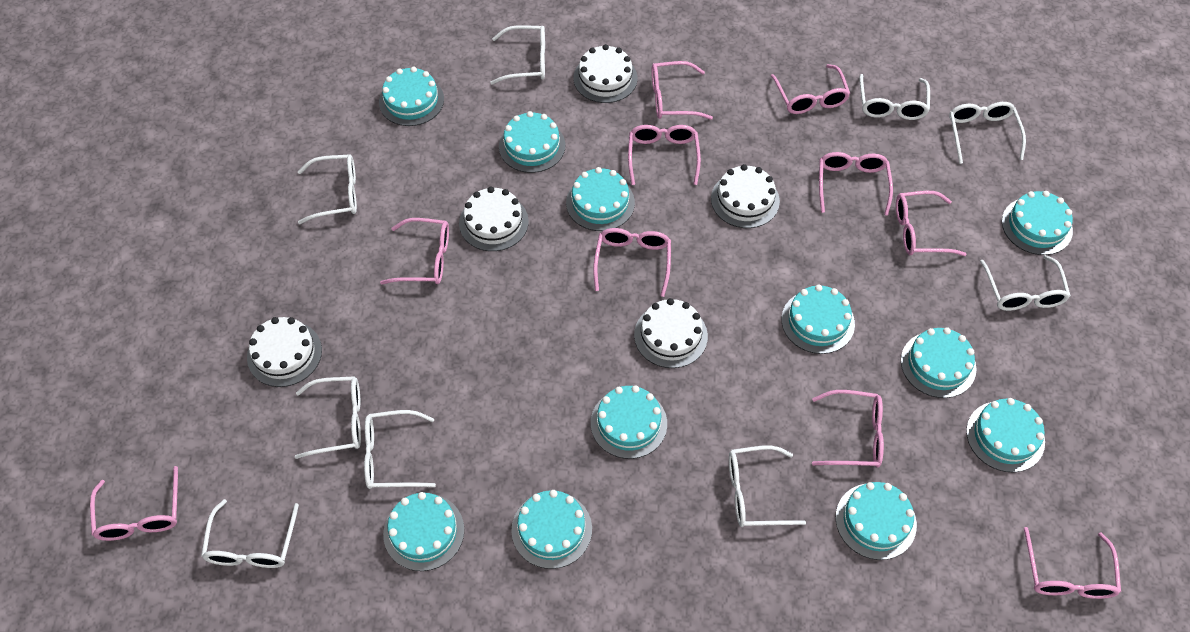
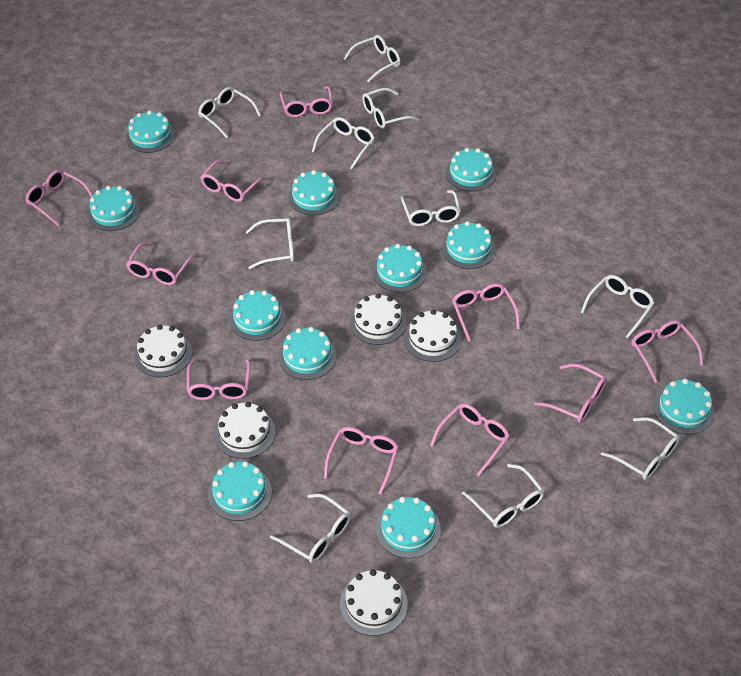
white glasses: [201,499,299,568] [295,376,361,459] [298,154,357,224] [364,410,436,489] [490,25,545,85] [729,445,806,527] [859,74,930,120] [949,102,1026,164] [980,255,1071,311] = 9 -> [198,87,261,138] [246,218,294,269] [270,494,351,563] [312,117,375,169] [344,35,400,83] [362,88,419,129] [401,190,461,226] [462,464,545,528] [581,275,654,338] [601,417,680,480] = 10

